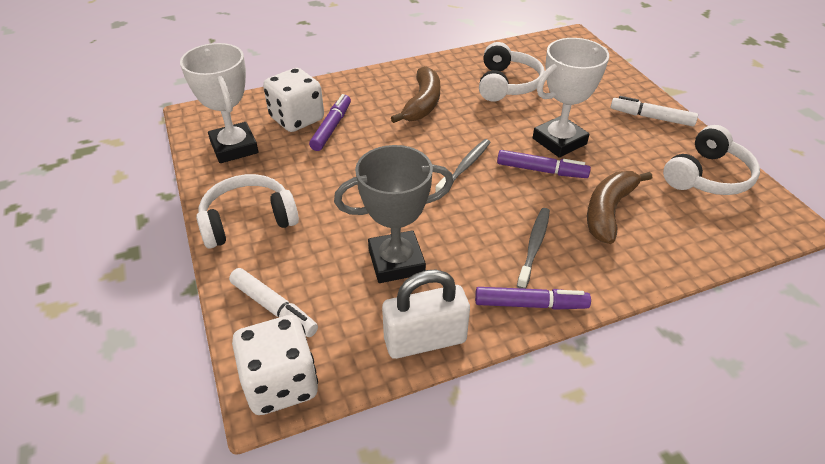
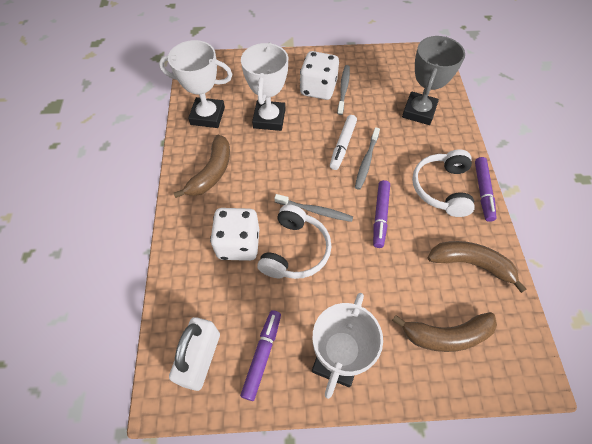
brown banana: [391,66,440,123] [587,171,652,244] = 2 -> [174,135,230,198] [392,312,497,352] [427,241,527,293] = 3
grey toothbrush: [435,139,491,193] [517,208,550,289] = 2 -> [274,194,353,222] [337,65,350,115] [355,127,380,190] = 3
white headphones: [196,174,299,249] [479,42,545,102] [663,125,760,195] = 3 -> [257,204,331,279] [412,149,475,217] = 2
white marker: [229,268,318,337] [611,96,698,126] = 2 -> [330,115,357,170] = 1
white trophy: [180,43,259,163] [533,38,609,158] = 2 -> [159,40,233,128] [241,42,288,131] [312,293,383,399] = 3

